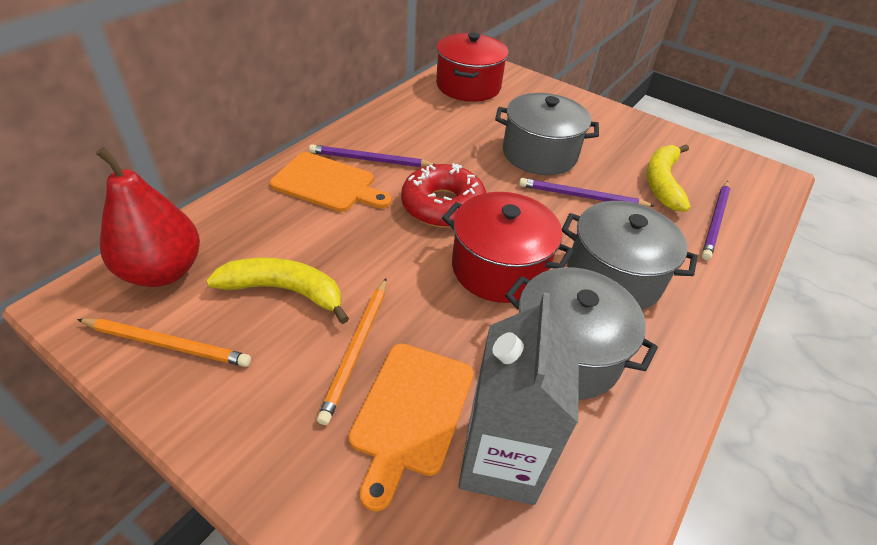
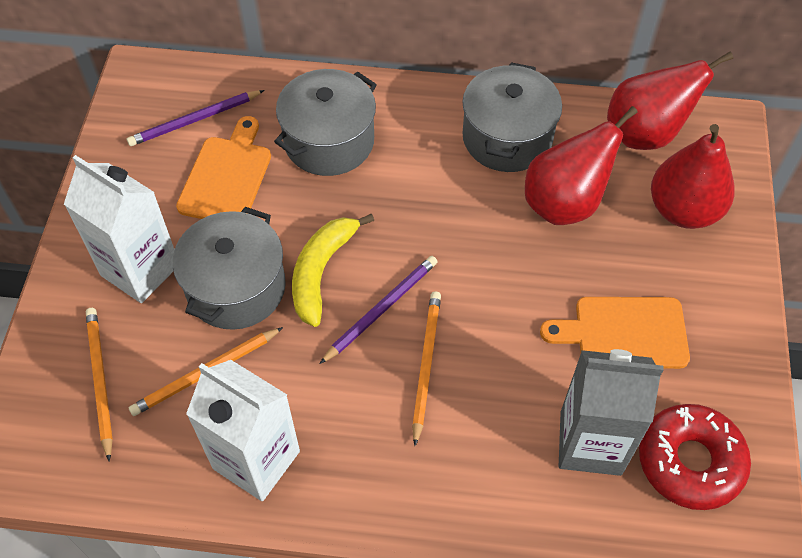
orange pencil: [77,318,251,367] [317,278,387,425] = 2 -> [86,308,113,462] [129,327,283,416] [412,291,441,446] = 3
purple pencil: [309,144,434,167] [519,178,655,207] [702,181,730,260] = 3 -> [127,90,264,146] [320,256,437,364] = 2
red pear: [96,147,200,287] = 1 -> [525,106,638,225] [607,52,733,150] [651,124,734,229] = 3
red pot: [436,33,508,102] [442,192,574,303] = 2 -> none = 0
white carton: none = 0 -> [64,155,175,303] [186,360,300,501] = 2
yellow banana: [206,257,349,324] [647,145,691,212] = 2 -> [292,213,374,327] = 1

